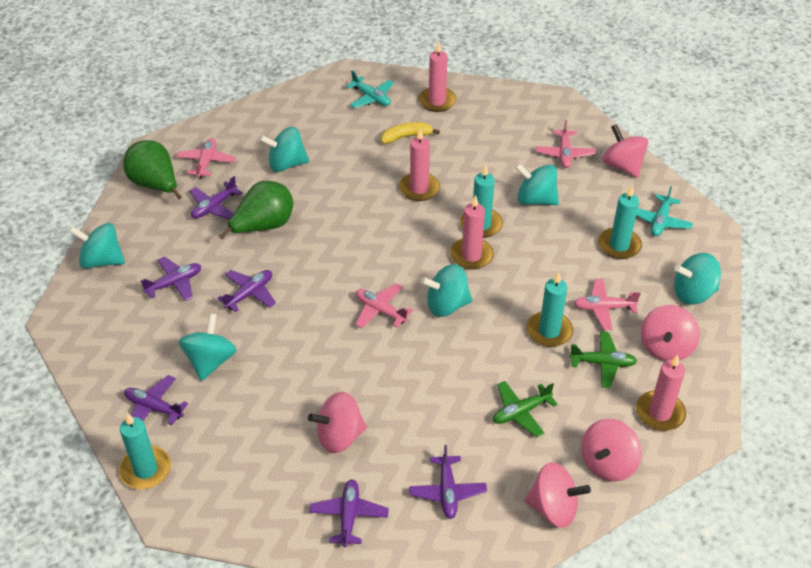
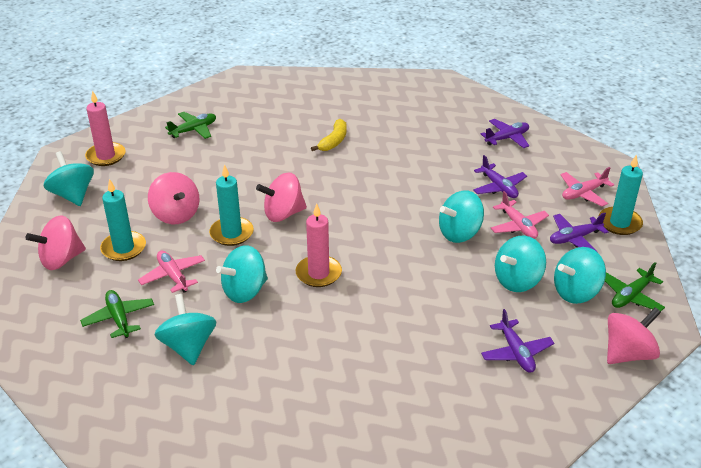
green pear: [123,140,182,199] [219,181,293,240] = 2 -> none = 0
green plane: [493,381,558,437] [569,332,637,388] = 2 -> [80,290,154,338] [165,112,216,139] [605,262,665,312] = 3
pink candle: [399,128,440,201] [418,42,456,112] [450,195,494,270] [636,354,686,431] = 4 -> [85,90,125,166] [296,204,342,287] = 2
pink plane: [176,138,236,179] [355,283,413,328] [536,120,595,168] [574,279,641,330] = 4 -> [138,251,205,293] [490,191,549,239] [560,167,614,207] = 3
pink spinning top: [308,392,367,453] [524,462,591,528] [581,419,642,482] [602,124,648,178] [641,305,700,361] = 5 -> [26,216,86,270] [148,172,199,224] [256,173,307,222] [607,307,661,364] = 4
purple plane: [124,375,188,425] [140,256,201,301] [190,176,243,220] [217,270,276,312] [309,479,389,547] [409,445,487,519] = 6 -> [473,155,527,198] [481,119,529,148] [481,309,554,373] [550,213,609,252] = 4
turquoise candle: [119,413,171,489] [460,164,503,238] [527,272,573,347] [598,186,642,259] = 4 -> [100,179,146,261] [209,164,254,246] [599,154,643,235] = 3
turquoise plane: [346,71,394,108] [636,186,693,236] = 2 -> none = 0

